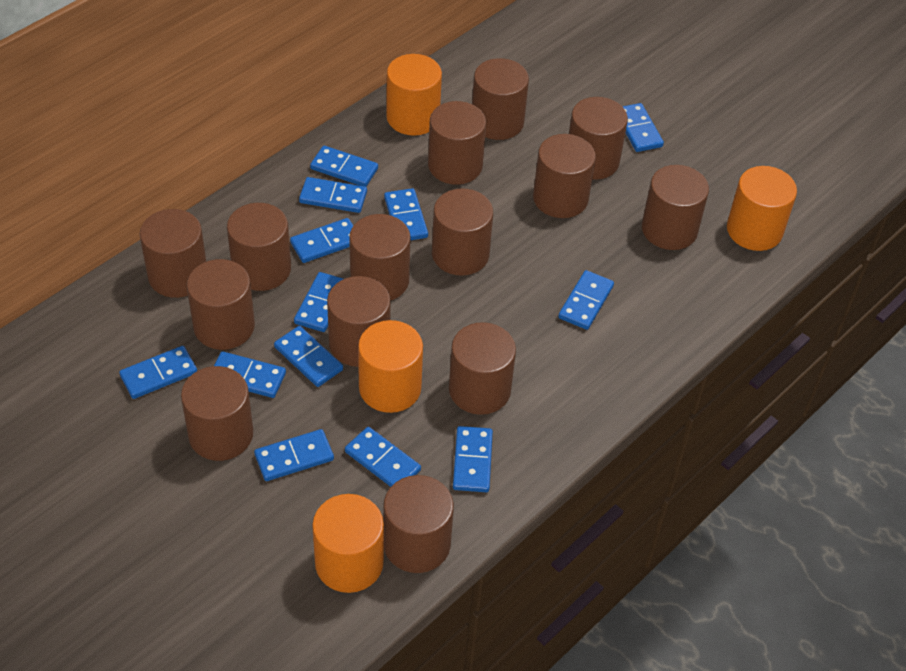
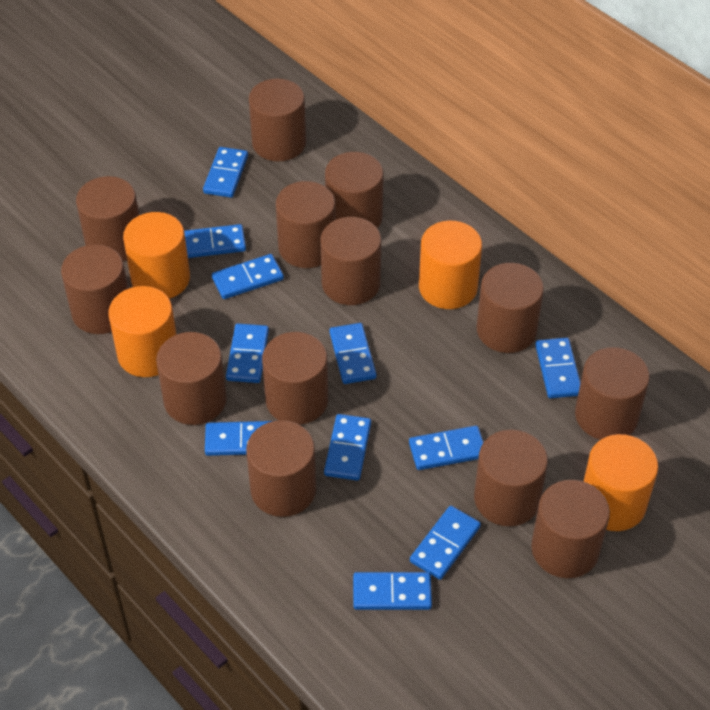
blue domino: [119,346,197,399] [214,351,286,398] [254,429,334,481] [274,326,343,387] [290,218,353,263] [294,272,343,332] [299,177,367,213] [310,146,378,187] [345,427,421,487] [384,188,428,240] [453,426,493,492] [558,270,614,330] [622,103,664,152] = 13 -> [184,224,246,258] [203,147,248,198] [205,421,272,456] [212,254,284,299] [226,324,269,383] [324,414,371,481] [330,323,376,384] [353,572,432,610] [409,426,484,470] [410,506,481,580] [535,338,581,398] = 11
brown cylinder: [140,209,206,298] [181,366,253,461] [187,259,255,350] [227,203,291,291] [327,276,391,367] [349,214,411,301] [383,475,454,573] [428,101,486,185] [432,188,493,276] [449,322,516,415] [472,58,529,140] [533,134,596,218] [569,97,628,180] [642,165,709,250] = 14 -> [61,244,128,334] [76,176,139,261] [156,332,227,425] [246,420,316,517] [249,79,306,161] [262,332,328,425] [276,181,336,268] [320,217,381,305] [325,152,384,228] [474,429,548,526] [477,263,544,353] [531,480,610,578] [575,347,650,440] = 13

